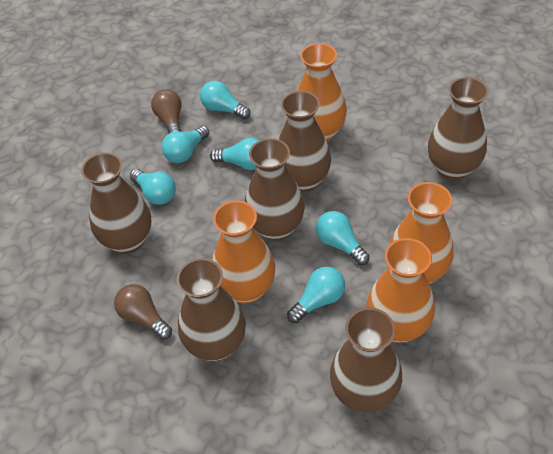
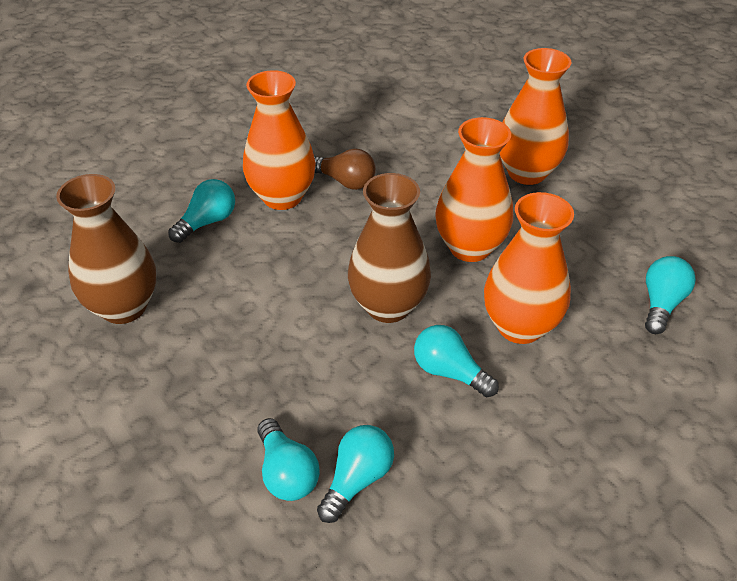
brown light bulb: [114,284,172,340] [151,89,181,134] = 2 -> [314,149,376,190] = 1
brown vase: [81,153,151,254] [177,258,246,361] [245,138,305,241] [278,91,331,193] [330,308,402,413] [428,77,489,180] = 6 -> [56,174,156,324] [348,173,431,323] = 2
turquoise light bulb: [130,169,176,205] [162,126,209,163] [200,81,251,120] [210,138,259,170] [287,267,345,323] [316,211,370,265] = 6 -> [168,179,235,243] [258,418,320,501] [317,425,394,523] [414,325,499,397] [645,256,696,334] = 5

